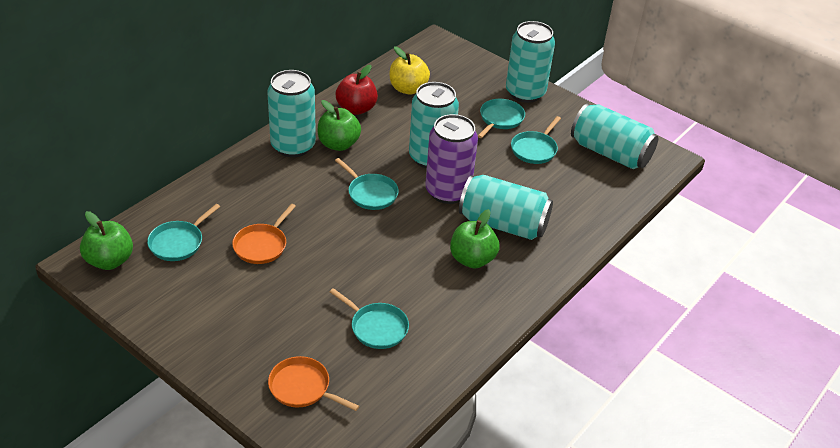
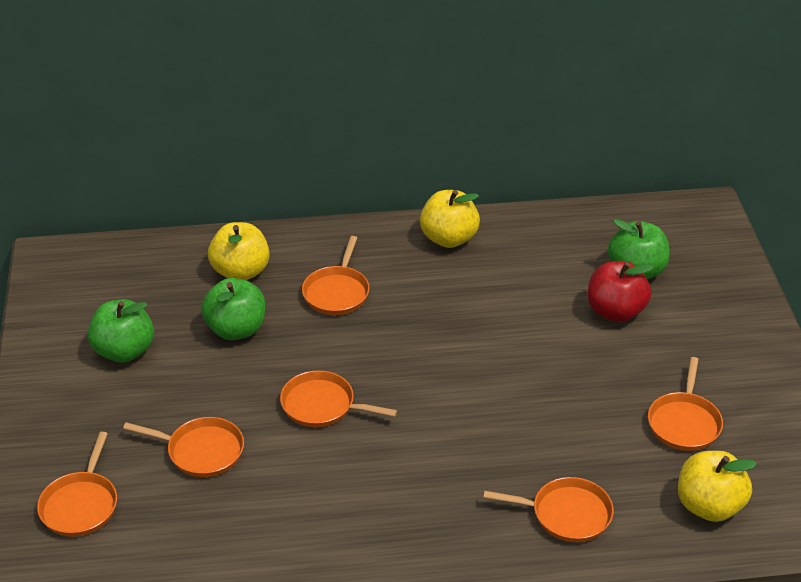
orange pan: [232,204,296,264] [268,356,359,411] = 2 -> [37,432,117,537] [123,417,244,477] [280,370,397,427] [302,236,369,315] [483,477,614,542] [648,357,723,451] = 6
purple can: [425,114,478,204] = 1 -> none = 0
turquoise can: [267,70,316,157] [409,82,459,168] [459,175,553,240] [506,21,555,103] [571,103,658,169] = 5 -> none = 0
turquoise pan: [147,204,220,261] [330,288,409,349] [335,158,399,210] [478,99,525,138] [511,116,561,164] = 5 -> none = 0
yellow apple: [390,46,430,94] = 1 -> [208,222,270,280] [420,190,480,248] [678,451,757,522] = 3

